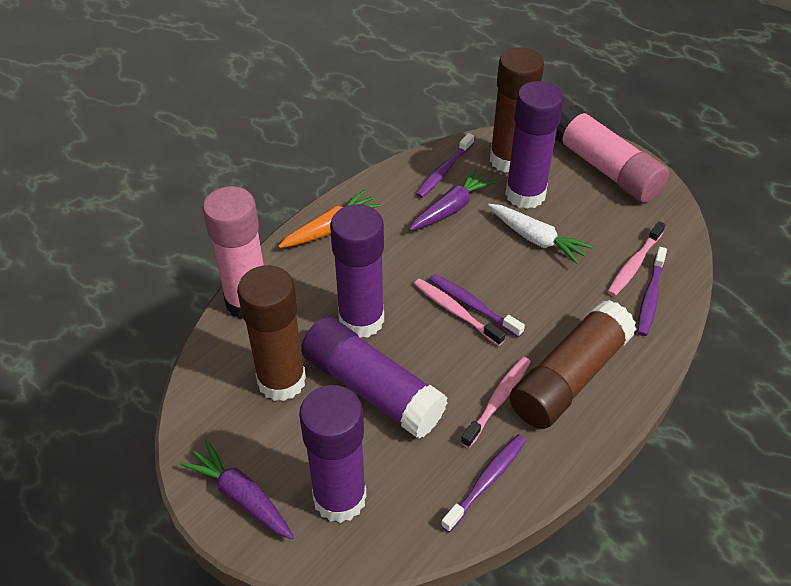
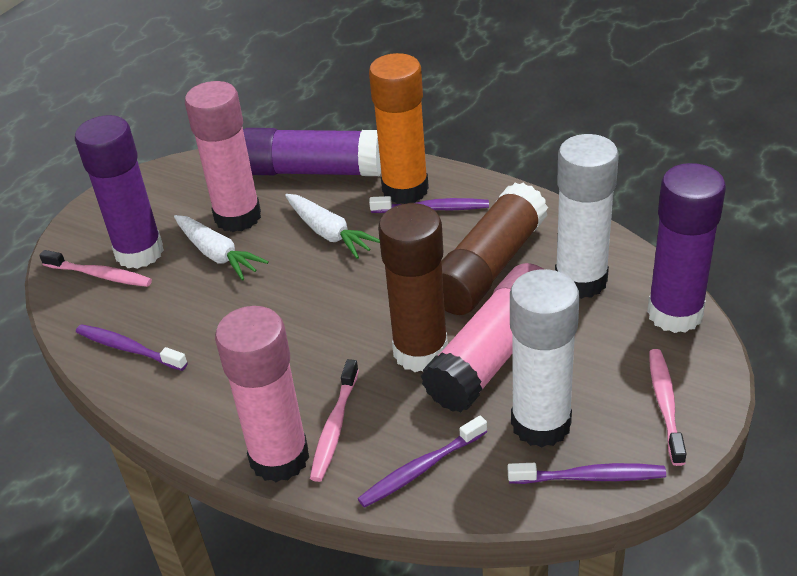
brown glue stick: [237,265,306,401] [490,48,544,173] [509,300,637,429] = 3 -> [378,203,448,372] [442,183,548,315] = 2
orange carrot: [278,190,381,248] = 1 -> none = 0
orange glue stick: none = 0 -> [369,53,429,204] = 1
pink glue stick: [203,186,264,319] [555,105,669,203] = 2 -> [185,81,261,232] [215,306,309,482] [421,263,543,412] = 3
purple carrot: [180,440,294,539] [409,168,496,231] = 2 -> none = 0
purple glue stick: [299,385,367,523] [301,317,448,439] [330,204,384,338] [505,81,564,209] = 4 -> [75,115,164,269] [243,128,381,176] [647,163,726,333] = 3
white carrot: [488,204,593,265] = 1 -> [174,215,269,281] [285,194,380,259] = 2
white glue stick: none = 0 -> [510,269,580,447] [555,134,619,299] = 2

